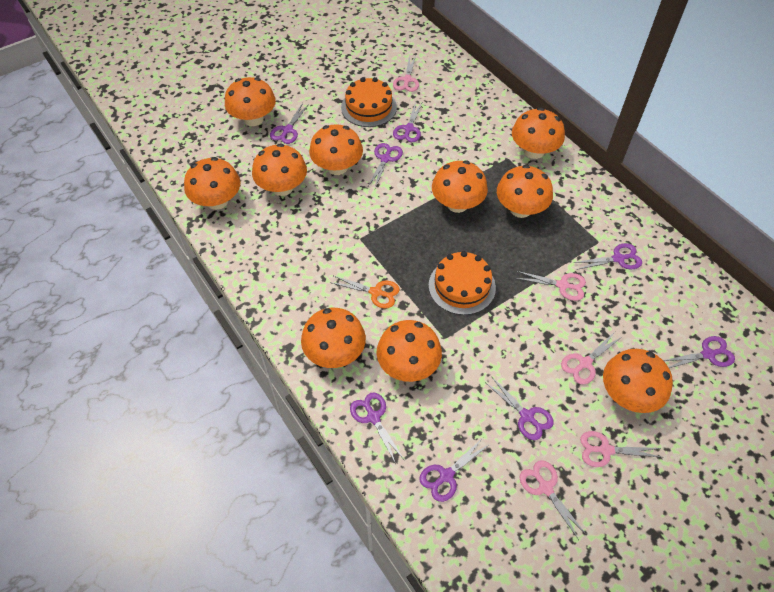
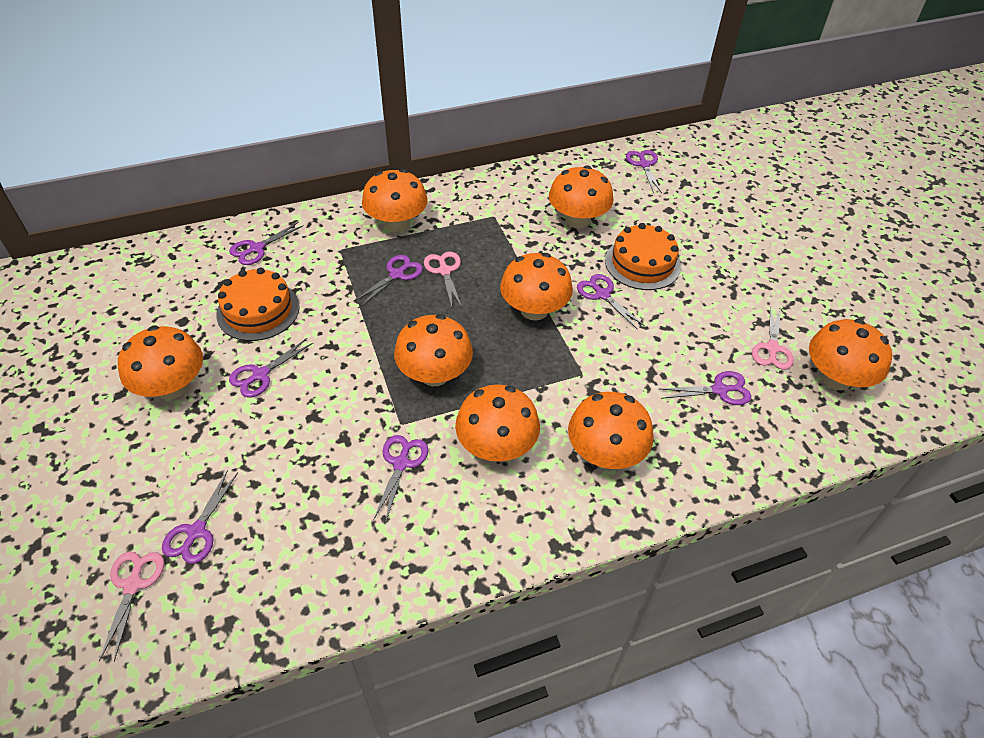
orange mushroom: [184,157,240,210] [225,77,276,126] [252,143,307,196] [301,308,366,368] [309,124,363,175] [377,320,442,382] [432,160,488,213] [497,165,553,218] [512,108,565,159] [603,349,673,413] = 10 -> [118,326,203,399] [362,169,428,232] [394,314,473,386] [455,384,540,462] [500,253,573,320] [549,165,613,229] [568,392,653,469] [809,319,892,390] = 8
orange scissors: [330,276,400,308] = 1 -> none = 0
pink scissors: [393,55,419,92] [515,271,586,301] [520,460,587,540] [561,332,623,384] [580,431,661,467] = 5 -> [99,552,164,662] [424,252,462,307] [752,306,794,370] = 3

